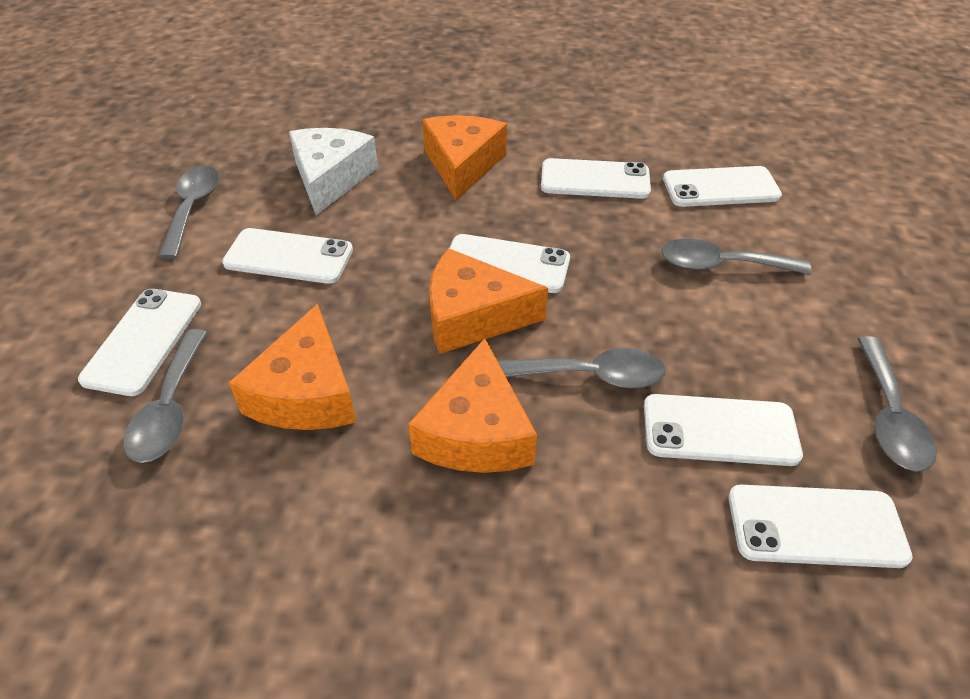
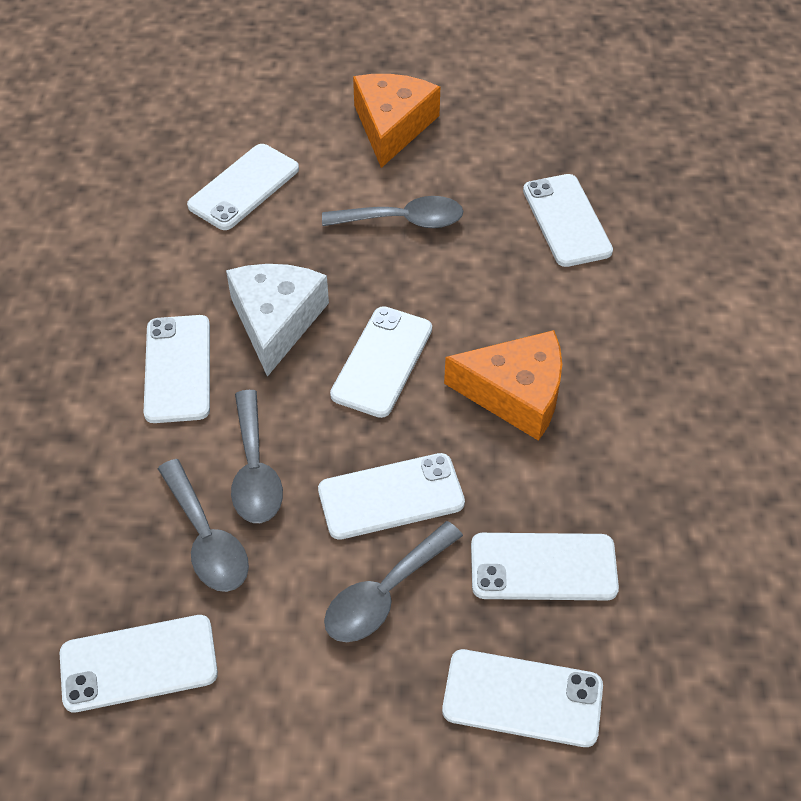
grey spoon: [123,329,208,463] [158,166,219,259] [498,348,666,388] [661,239,812,275] [857,336,937,472] = 5 -> [158,459,249,592] [231,390,283,523] [322,196,463,228] [324,521,463,642] = 4
orange cheese: [229,304,356,430] [408,338,537,473] [422,115,507,200] [429,248,548,354] = 4 -> [353,74,440,168] [444,330,562,441] = 2
white phone: [78,289,201,396] [222,228,353,284] [450,234,570,293] [541,158,651,199] [644,394,803,466] [663,166,782,207] [728,485,913,568] = 7 -> [60,615,218,712] [144,315,210,423] [187,144,299,230] [318,453,465,540] [330,306,432,418] [442,649,603,747] [471,533,619,600] [523,174,613,267] = 8

